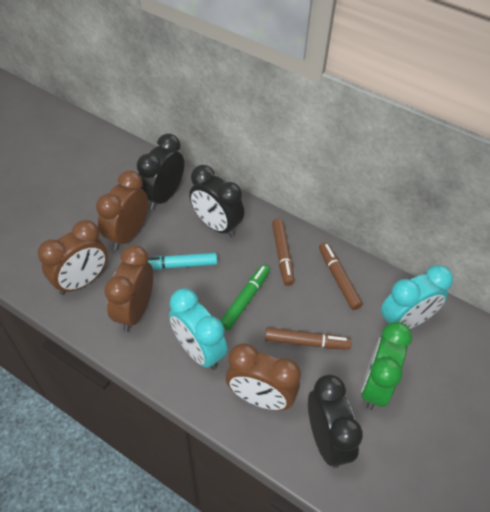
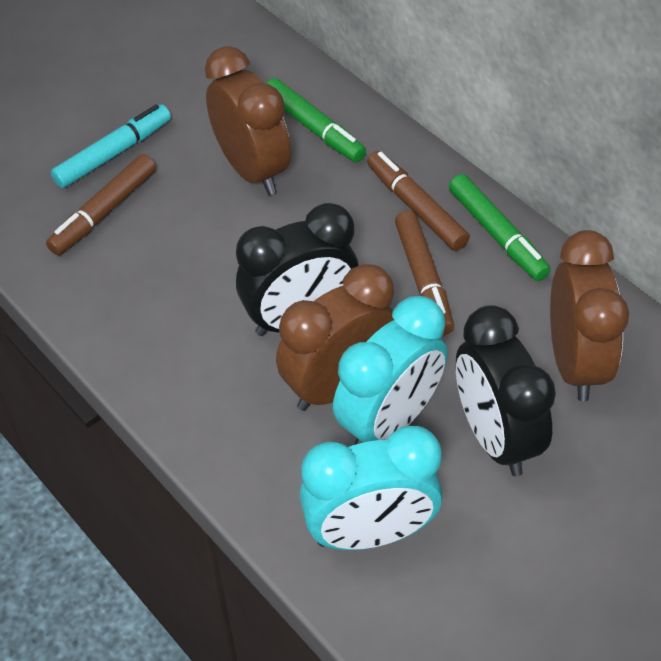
black clock: [137,133,184,210] [189,165,244,237] [308,375,363,468] = 3 -> [236,203,359,336] [456,305,556,476] = 2
brown clock: [38,220,108,295] [96,170,148,250] [104,245,153,332] [226,343,301,410] = 4 -> [205,46,291,195] [276,264,394,411] [550,230,629,401] = 3
green clock: [361,322,412,410] = 1 -> none = 0
green marker: [220,264,270,330] = 1 -> [266,78,366,162] [449,174,551,281] = 2

